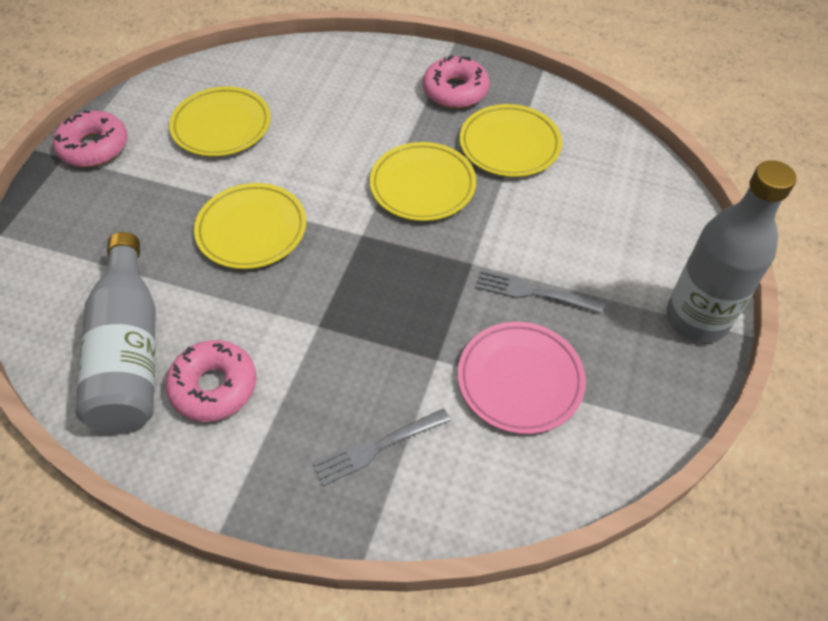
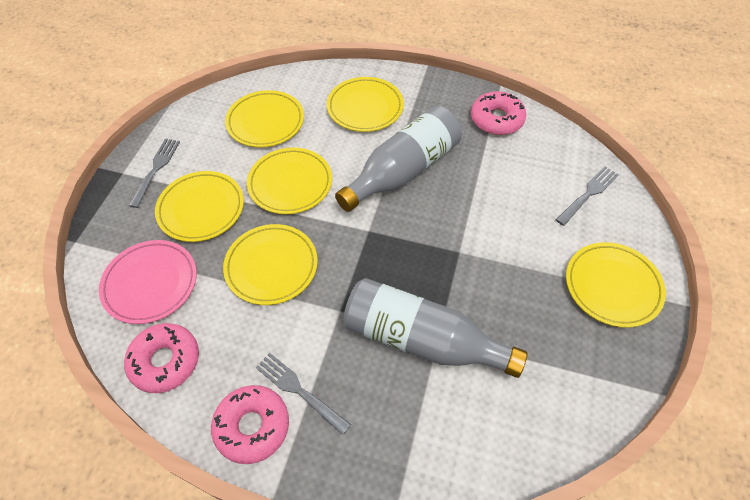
grey fork: [313,408,451,486] [476,270,604,314] = 2 -> [129,139,180,208] [256,353,351,435] [556,166,619,226] = 3
yellow plate: [169,86,271,157] [194,183,306,269] [370,142,476,221] [460,104,562,177] = 4 -> [155,171,244,242] [223,224,318,305] [225,90,304,147] [247,147,332,214] [327,77,404,132] [566,242,666,328] = 6

